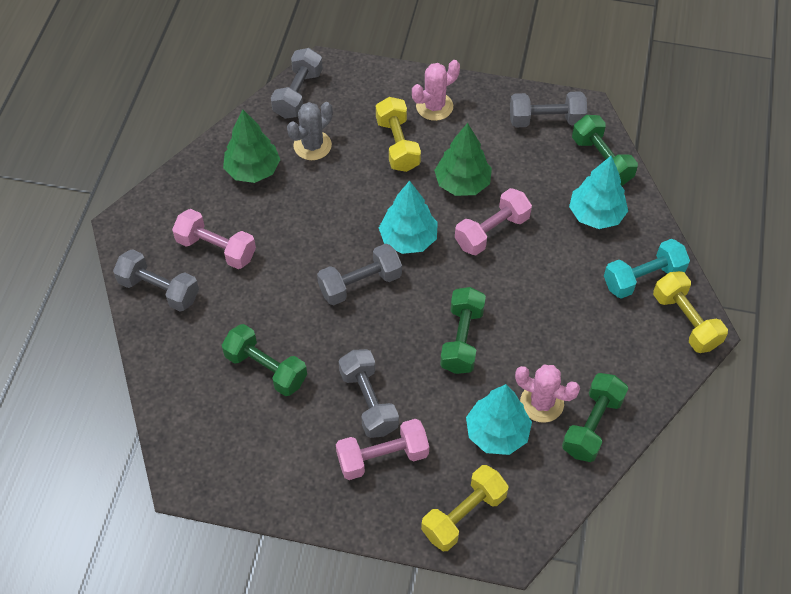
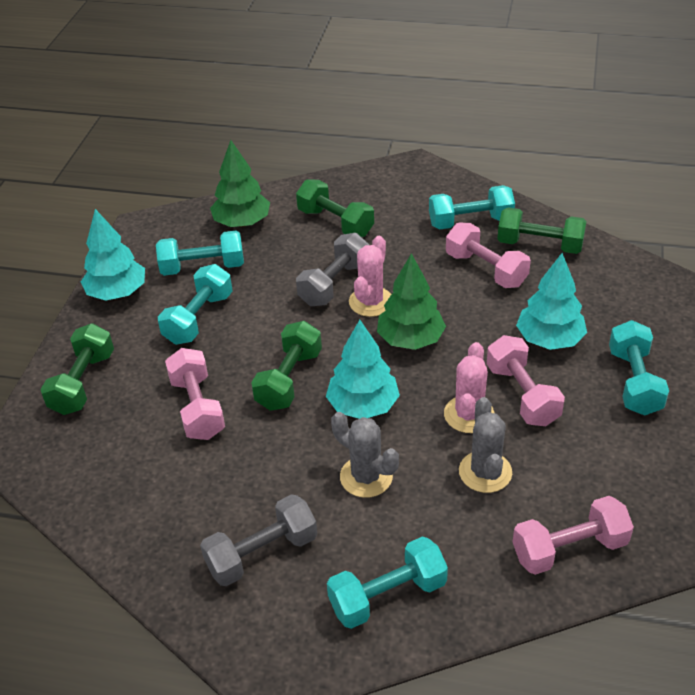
grey cactus: [287,102,333,160] = 1 -> [331,412,399,498] [459,397,512,493] = 2
grey dumbbell: [113,249,199,312] [271,48,323,119] [317,244,402,305] [339,349,399,438] [510,91,587,127] = 5 -> [200,494,317,586] [296,233,369,306] = 2
pink dumbbell: [172,209,256,269] [336,419,429,480] [455,188,532,255] = 3 -> [165,348,225,440] [446,223,531,288] [487,335,565,426] [513,496,634,575] = 4
turquoise dumbbell: [604,239,690,299] = 1 -> [156,231,244,276] [158,264,233,345] [327,536,448,629] [429,185,515,230] [609,320,669,416] = 5
yellow dumbbell: [376,97,421,172] [421,465,509,551] [653,271,728,353] = 3 -> none = 0

